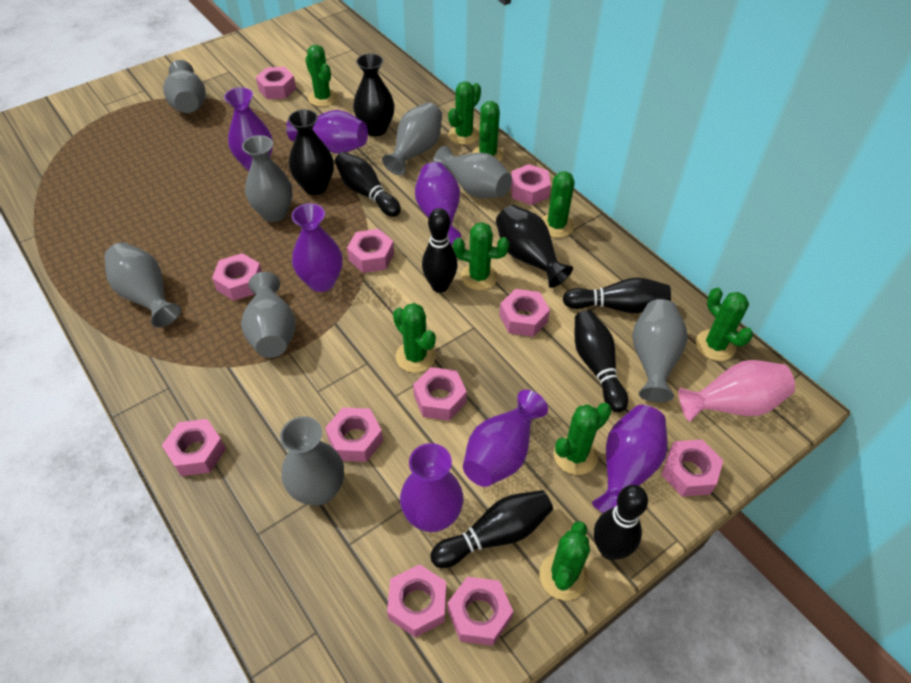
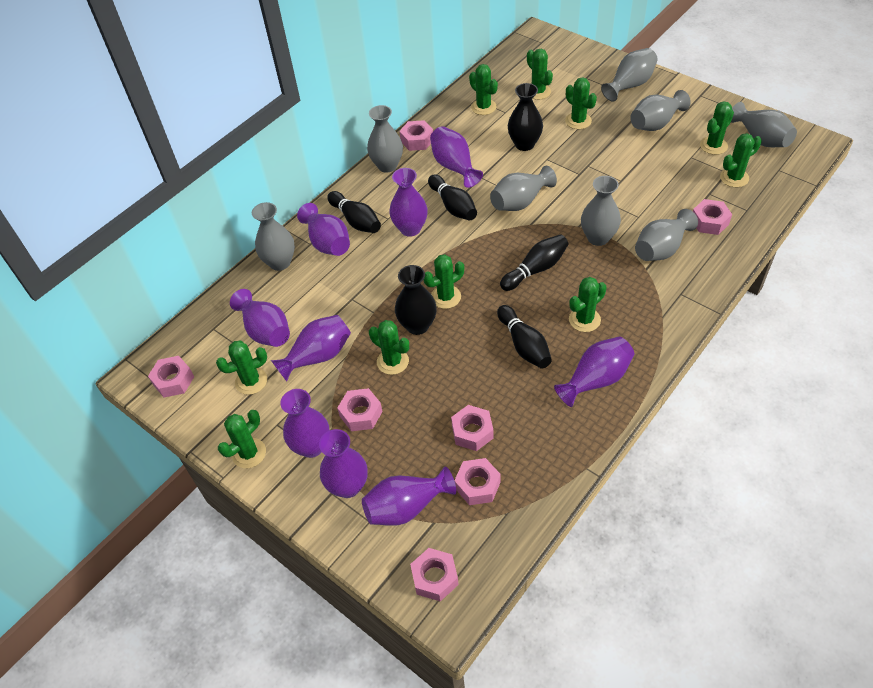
black bowling pin: [335,152,401,217] [422,208,458,293] [430,490,553,568] [563,277,671,313] [574,310,628,413] [594,485,648,560] = 6 -> [327,191,381,233] [428,175,477,221] [497,305,552,368] [500,235,568,291] = 4
black vase: [288,109,334,195] [353,53,395,136] [496,205,573,288] = 3 -> [395,265,437,335] [508,83,543,151] = 2
green cactus: [305,45,338,107] [393,303,436,373] [448,81,481,145] [453,222,509,290] [472,101,504,161] [539,521,590,600] [541,171,575,238] [554,403,612,475] [696,288,753,361] = 9 -> [216,341,267,395] [218,410,266,468] [369,320,409,375] [424,254,464,309] [469,64,498,115] [527,49,553,100] [565,77,597,129] [569,277,607,332] [700,101,734,155] [720,133,762,187] = 10
pink nut: [162,419,226,476] [212,253,262,301] [256,67,296,99] [325,407,383,462] [347,229,394,273] [387,564,446,638] [413,367,467,421] [448,577,513,646] [499,289,550,337] [511,164,551,205] [661,439,723,497] = 11 -> [148,356,194,398] [337,388,383,431] [399,120,433,151] [410,548,459,601] [451,405,493,451] [454,458,501,505] [693,199,732,235] = 7
pink vase: [678,360,795,421] = 1 -> none = 0
purple vase: [224,87,273,171] [286,110,368,154] [292,203,342,292] [400,443,464,532] [415,162,461,245] [463,390,548,487] [592,405,668,513] = 7 -> [230,289,290,347] [271,315,351,381] [280,389,330,458] [297,203,350,256] [319,429,368,498] [362,467,456,526] [389,168,428,237] [430,126,483,188] [554,336,634,407] = 9

